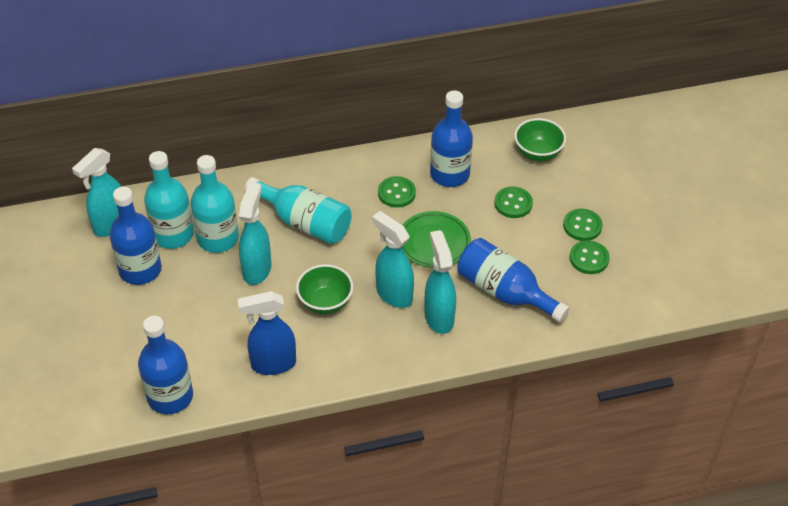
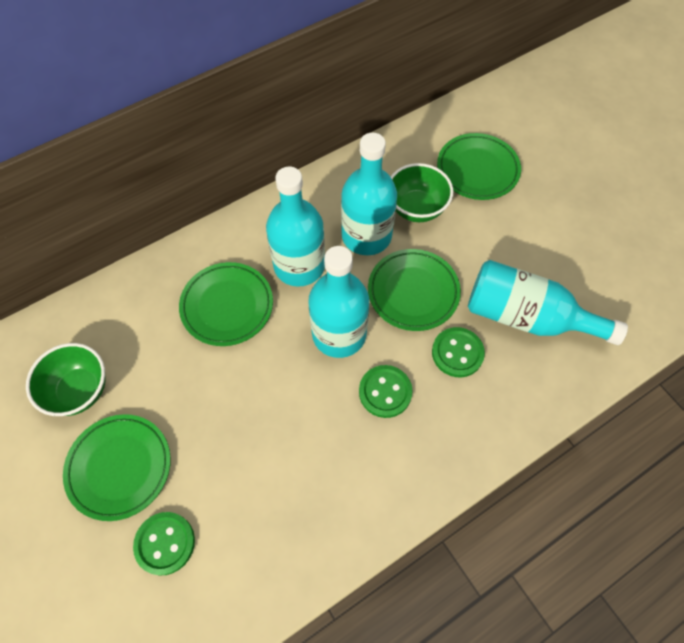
blue bottle: [109,187,162,285] [138,316,193,414] [430,90,473,187] [457,238,570,322] = 4 -> none = 0
blue spray bottle: [238,291,296,375] = 1 -> none = 0
green button: [378,176,416,208] [494,187,533,218] [563,209,602,241] [569,240,610,274] = 4 -> [133,512,195,576] [359,365,413,418] [432,327,485,377] = 3
green plate: [402,211,471,268] = 1 -> [63,414,171,521] [179,262,273,346] [368,249,461,331] [437,133,521,200] = 4
turquoise bottle: [144,151,194,249] [191,155,239,253] [245,177,352,244] = 3 -> [266,167,325,287] [308,246,369,358] [341,133,397,255] [468,260,628,345] = 4
turquoise spray bottle: [72,148,122,237] [239,182,271,285] [372,211,414,308] [425,230,456,334] = 4 -> none = 0

